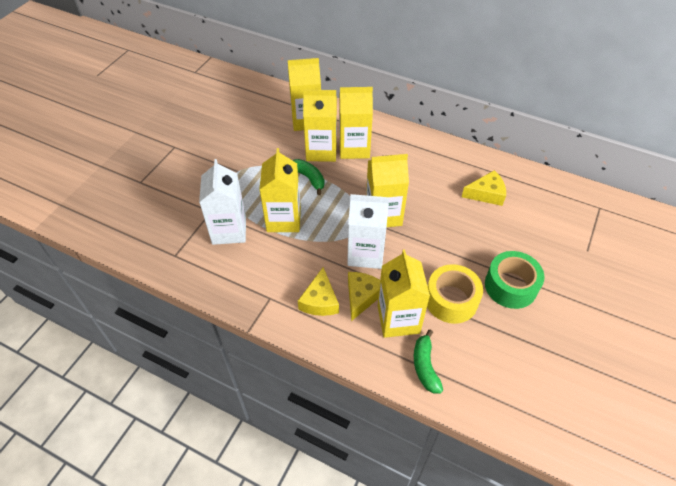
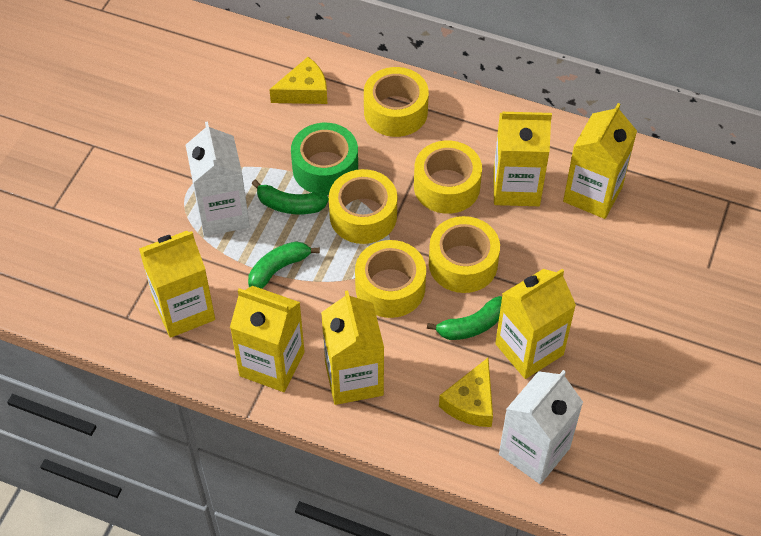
green banana: [292,159,325,195] [414,330,443,394] = 2 -> [248,241,320,289] [252,180,329,214] [427,296,502,340] = 3
yellow cheese: [298,267,339,316] [348,272,380,321] [462,170,506,206] = 3 -> [269,57,327,104] [439,358,493,427] = 2
yellow tape: [427,264,483,324] = 1 -> [329,169,397,244] [355,240,426,318] [364,67,429,137] [414,141,482,214] [429,216,500,293] = 5

